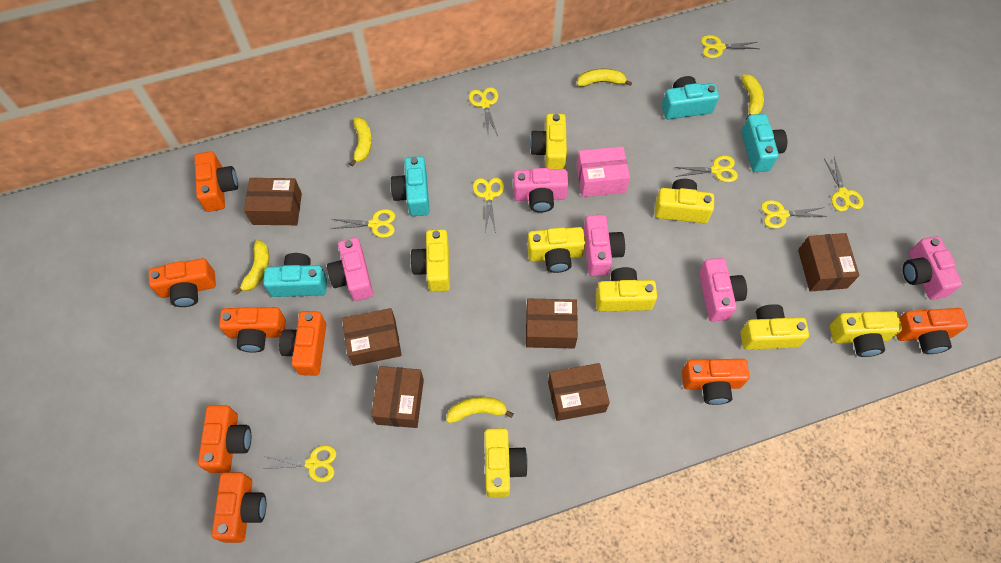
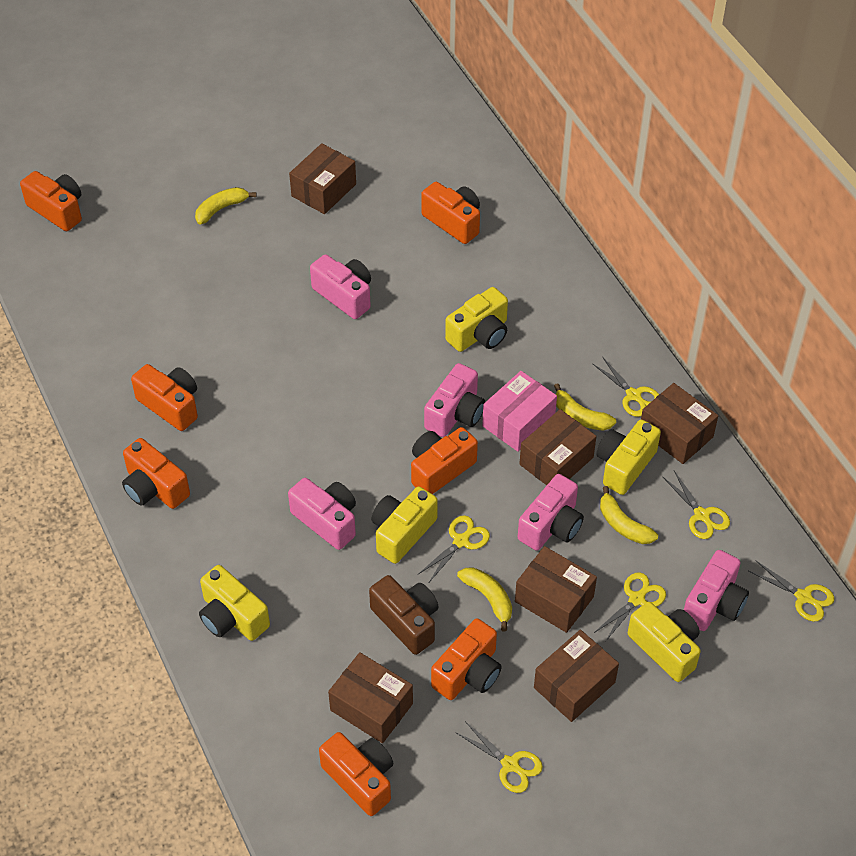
brown camera: none = 0 -> [369,575,438,655] = 1
orange camera: [149,258,216,307] [194,151,238,212] [198,405,251,473] [212,472,266,543] [219,307,286,353] [279,311,326,376] [682,359,750,405] [896,308,968,354] = 8 -> [20,171,82,231] [122,438,190,509] [131,364,198,431] [319,732,393,816] [411,427,478,494] [421,182,480,244] [431,618,502,700] = 7
turquoise camera: [263,253,327,297] [390,156,430,216] [662,76,719,119] [741,114,787,172] = 4 -> none = 0
yellow banana: [234,240,269,294] [350,118,372,166] [446,397,514,423] [577,69,632,87] [741,74,764,120] = 5 -> [195,187,256,225] [457,567,512,632] [554,383,616,431] [600,486,658,544] = 4
yellow camera: [410,229,450,292] [484,428,528,497] [527,227,586,273] [530,114,567,169] [595,267,657,312] [655,179,714,223] [740,304,809,350] [830,311,902,357] = 8 -> [199,565,270,641] [372,487,438,564] [445,287,508,352] [596,420,661,495] [628,602,701,682] = 5
yellow scissors: [262,445,336,482] [331,209,395,238] [469,87,498,136] [473,178,504,233] [674,156,738,182] [701,35,759,58] [761,200,825,228] [824,157,863,212] = 8 -> [418,515,490,582] [457,721,543,793] [593,358,659,417] [594,572,666,642] [663,471,730,539] [749,560,834,622] = 6

